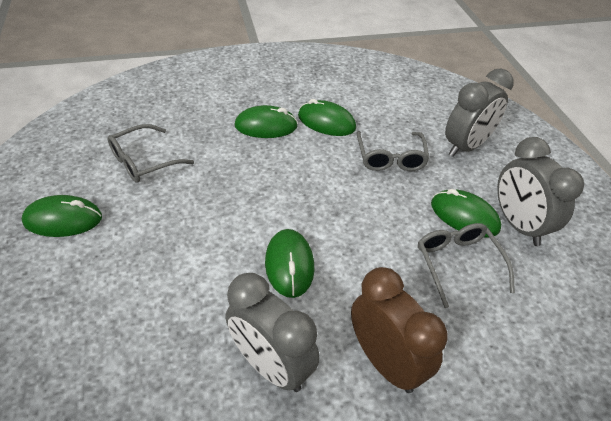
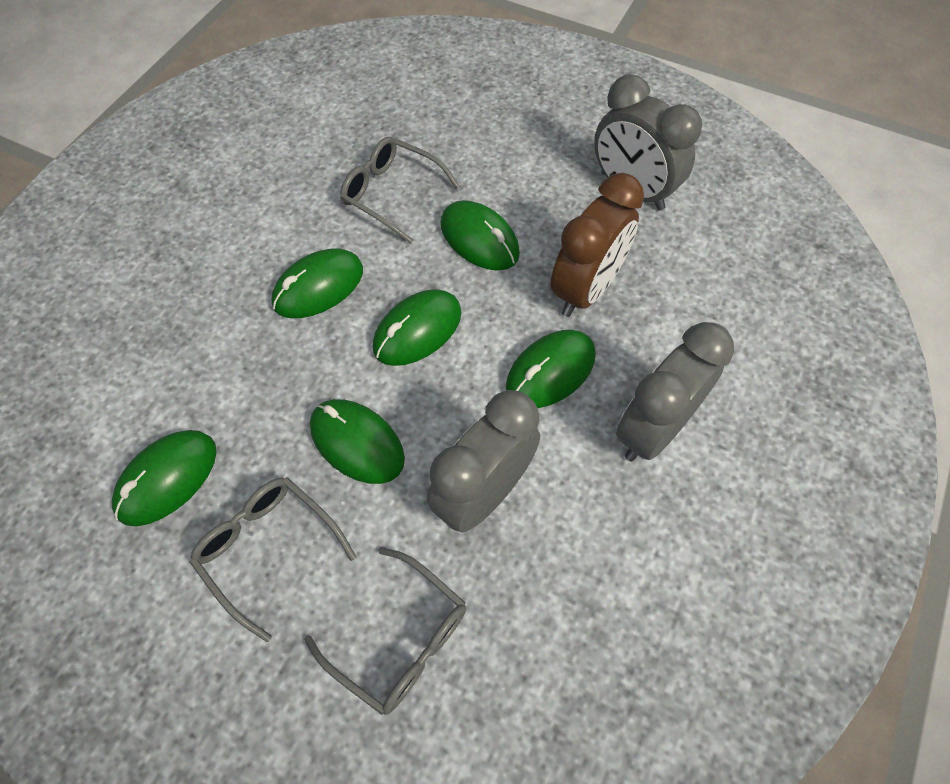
green mouse: [22,195,102,237] [234,105,298,138] [265,229,314,298] [298,99,356,136] [431,189,501,237] = 5 -> [112,430,217,526] [272,249,363,318] [310,399,405,484] [373,289,462,366] [441,200,520,271] [506,330,596,408] = 6

